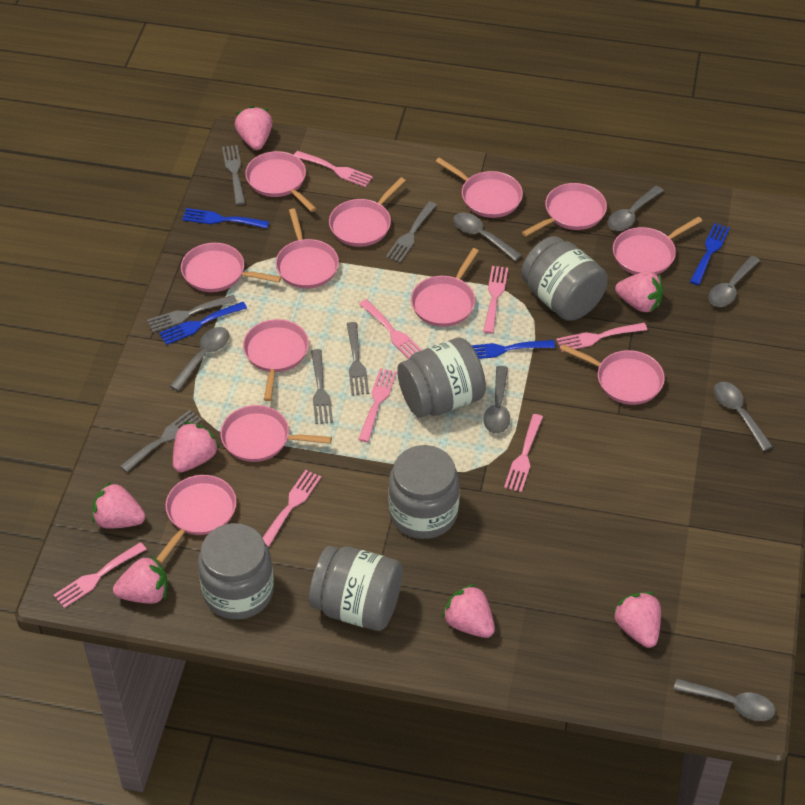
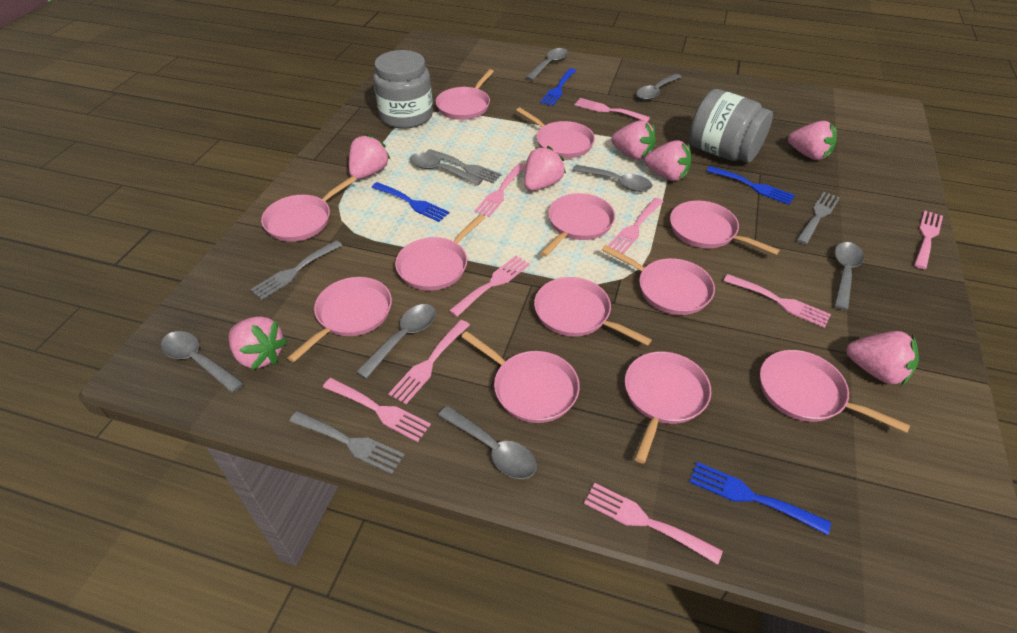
grey fork: [120,410,202,472] [147,295,237,332] [222,145,245,205] [311,349,333,424] [347,322,369,395] [386,202,437,263] = 6 -> [250,240,343,300] [289,411,405,474] [426,149,502,183] [797,192,840,245] = 4
grey jar: [198,523,274,620] [309,546,403,631] [388,445,460,539] [397,338,486,418] [521,236,608,321] = 5 -> [373,50,433,129] [689,89,773,163] = 2
grey spoon: [170,327,229,391] [453,213,522,261] [483,366,510,434] [608,186,664,231] [673,679,775,721] [708,256,760,307] [714,382,773,451] = 7 -> [161,331,244,393] [356,304,436,379] [410,152,483,186] [438,406,537,479] [526,48,568,80] [572,165,652,192] [636,74,682,100] [834,242,864,310] = 8
pink fork: [54,542,147,608] [263,470,321,547] [294,151,373,187] [358,368,397,442] [359,299,422,359] [483,266,508,334] [504,414,543,492] [556,323,647,352] = 8 -> [323,378,431,442] [389,320,470,404] [449,256,530,317] [474,164,526,217] [575,98,650,122] [584,483,723,565] [608,198,664,254] [724,274,831,328] [914,211,943,269] = 9

